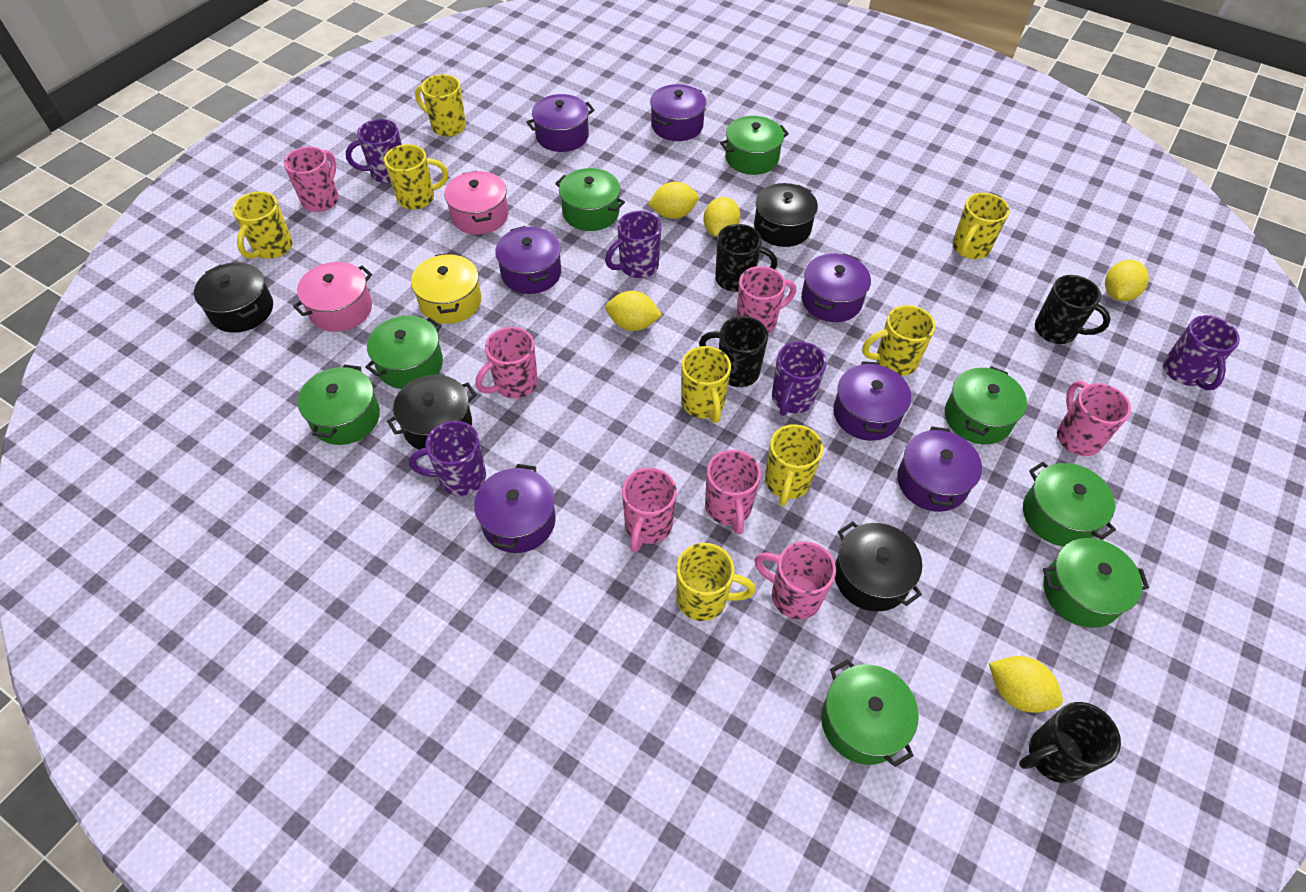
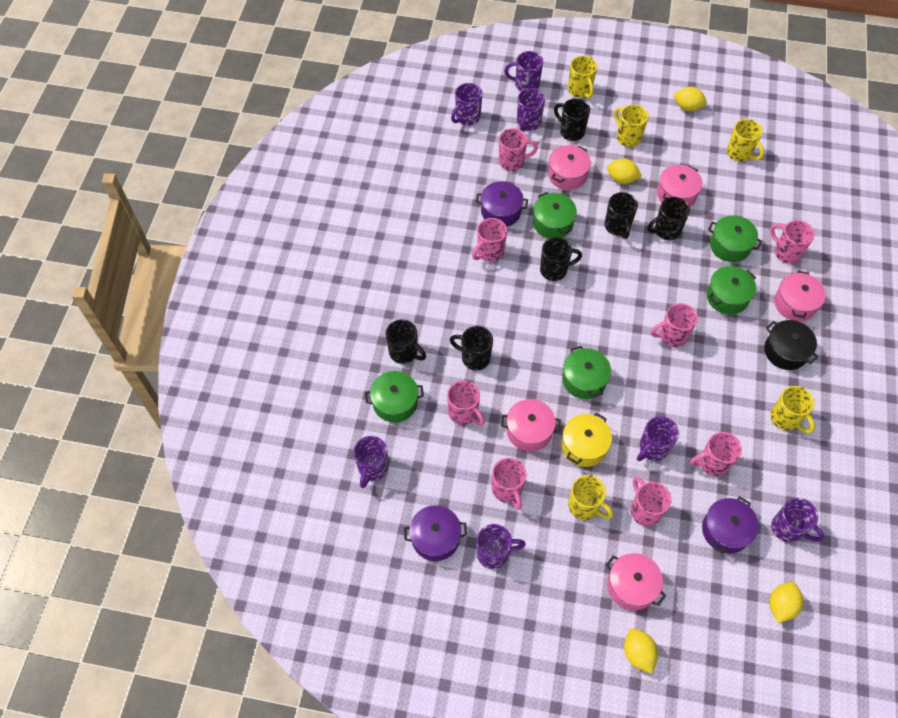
black mug: [699,316,768,387] [715,224,777,292] [1019,702,1121,783] [1035,275,1111,344] = 4 -> [386,319,426,364] [450,326,493,370] [540,237,582,281] [554,98,590,141] [605,192,638,239] [647,197,690,240] = 6
black pot: [194,262,273,333] [387,375,477,450] [754,183,818,247] [835,521,922,611] = 4 -> [764,320,818,370] = 1
green pot: [298,364,380,445] [365,316,443,389] [555,168,625,231] [720,116,789,175] [821,659,919,767] [945,366,1027,444] [1023,462,1116,546] [1043,538,1149,628] = 8 -> [365,371,424,423] [533,192,577,239] [562,346,611,399] [707,266,756,315] [708,215,762,262] = 5
pink mug: [284,147,339,212] [475,327,538,399] [622,468,677,552] [705,450,761,535] [736,266,796,333] [754,541,836,619] [1057,381,1131,456] = 7 -> [447,380,485,426] [472,218,507,262] [492,458,526,510] [499,128,538,171] [631,476,671,527] [651,303,698,347] [690,432,742,477] [770,220,815,264] = 8
pink pot: [293,262,372,332] [444,171,509,234] = 2 -> [501,399,561,451] [548,145,591,190] [606,553,666,610] [657,165,703,207] [774,271,826,321] = 5
purple mug: [346,119,402,183] [409,421,486,496] [605,211,661,278] [772,341,827,416] [1163,315,1240,390] = 5 -> [353,436,388,488] [451,83,483,125] [476,524,526,569] [504,51,543,91] [517,88,545,131] [637,416,679,461] [771,498,824,543] = 7
purple pot: [474,464,556,553] [495,226,561,294] [526,94,595,152] [650,84,706,141] [801,254,871,322] [833,361,911,441] [897,426,982,512] = 7 -> [404,505,467,561] [476,181,528,227] [702,496,759,554] = 3
yellow lemon: [606,291,662,331] [648,182,699,219] [703,197,740,237] [989,656,1063,713] [1105,260,1149,301] = 5 -> [607,158,642,184] [624,628,658,674] [673,87,707,111] [769,582,803,623] = 4
yellow mug: [232,192,292,259] [384,144,448,209] [415,74,466,137] [676,543,756,621] [681,346,731,423] [765,424,823,506] [862,305,935,376] [953,193,1010,259] = 8 -> [568,56,597,98] [568,475,613,520] [614,104,649,147] [727,119,764,162] [770,386,815,433] = 5

